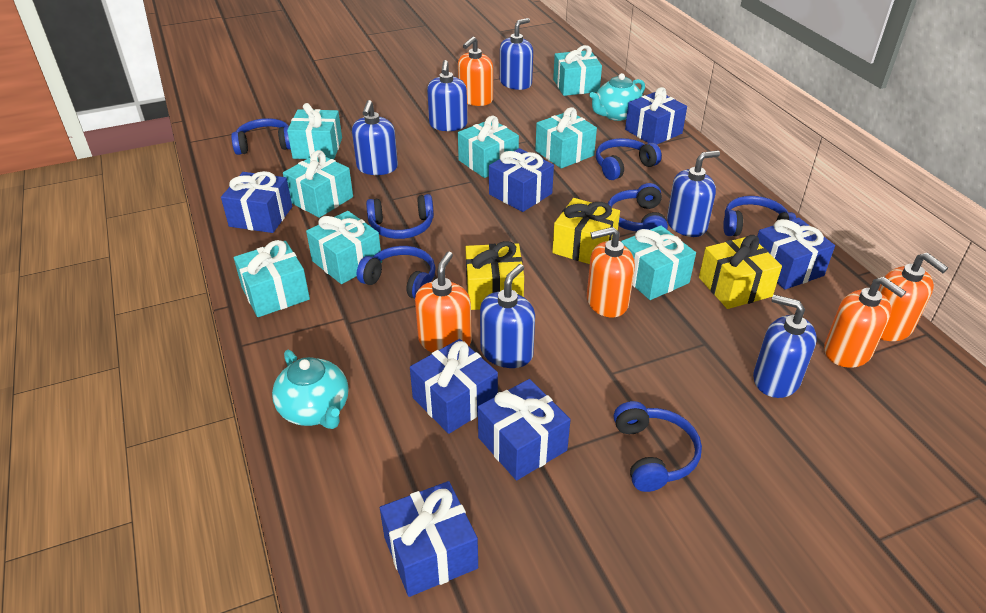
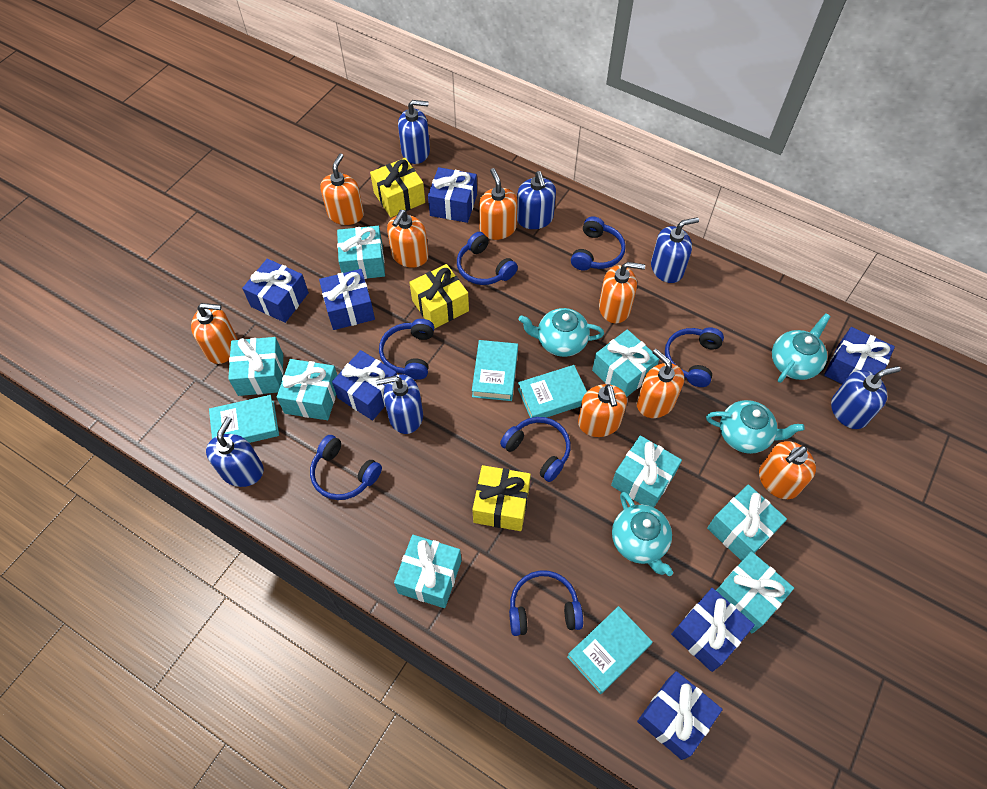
orange soap dispenser: [415,252,472,353] [458,36,493,106] [587,227,635,317] [824,277,906,368] [878,253,948,341] = 5 -> [191,303,238,364] [320,153,364,225] [387,210,428,268] [479,168,518,240] [578,384,627,437] [599,262,645,324] [637,349,684,418] [759,441,816,499] = 8
turquoise book: none = 0 -> [209,395,279,443] [472,340,518,401] [518,365,587,418] [567,606,653,694] = 4
turquoise teapot: [272,350,349,429] [589,73,645,121] = 2 -> [519,308,604,357] [612,492,673,576] [706,400,805,454] [772,313,831,383] = 4

